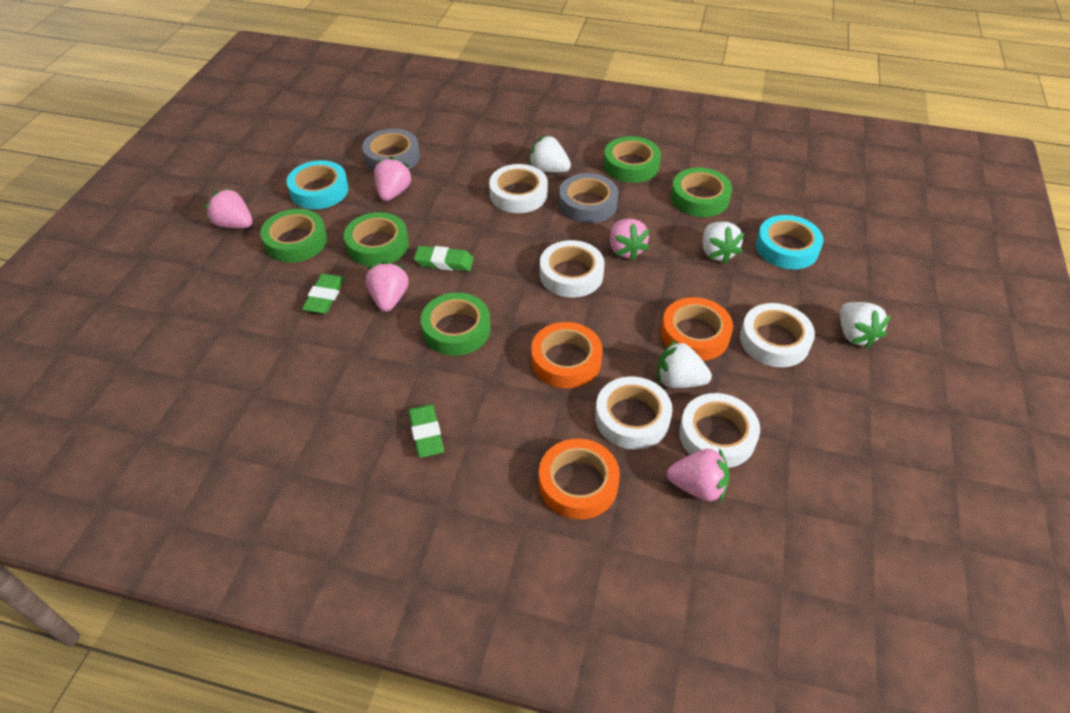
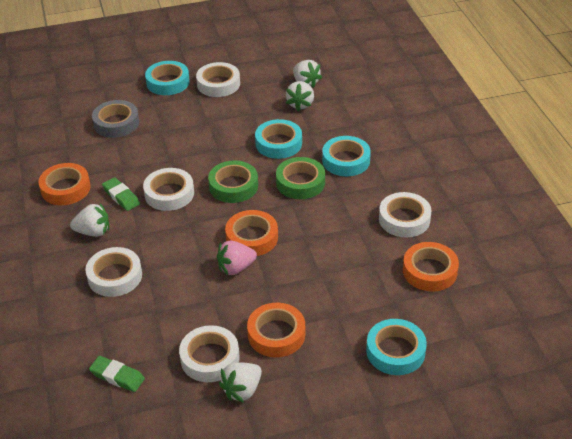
green eraser: [302,274,345,314] [408,404,444,458] [414,246,474,271] = 3 -> [89,356,145,392] [102,177,140,211] = 2
green tape: [260,209,327,263] [344,212,409,266] [421,293,491,356] [604,136,661,183] [671,167,732,217] = 5 -> [208,160,258,203] [276,157,325,199] = 2
grey tape: [362,129,420,171] [559,173,618,223] = 2 -> [92,100,139,138] = 1
orange tape: [531,322,602,388] [539,439,620,520] [661,297,733,361] = 3 -> [38,163,91,205] [225,210,278,256] [247,303,305,357] [403,242,459,291] = 4
pink strawberry: [205,188,253,228] [366,261,408,312] [374,157,413,201] [610,219,650,261] [667,448,730,502] = 5 -> [217,241,257,276] = 1
turquoise tape: [287,160,349,209] [756,215,824,269] = 2 -> [145,61,190,95] [255,119,302,159] [322,136,371,176] [366,319,427,375] = 4

